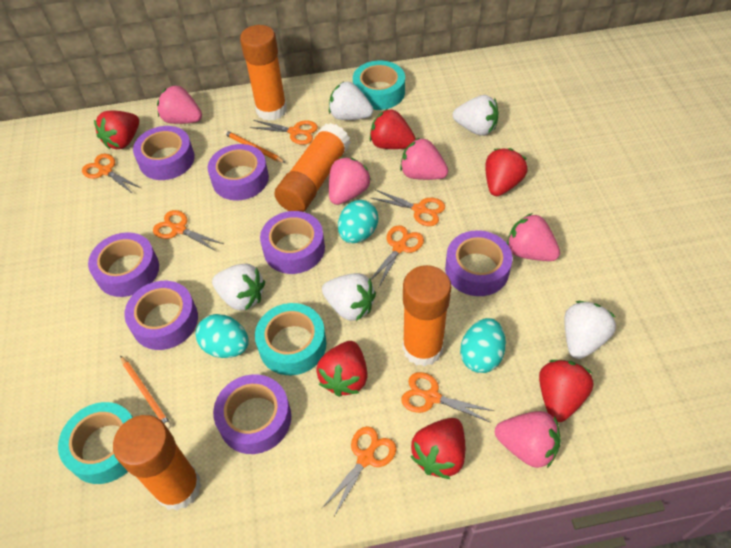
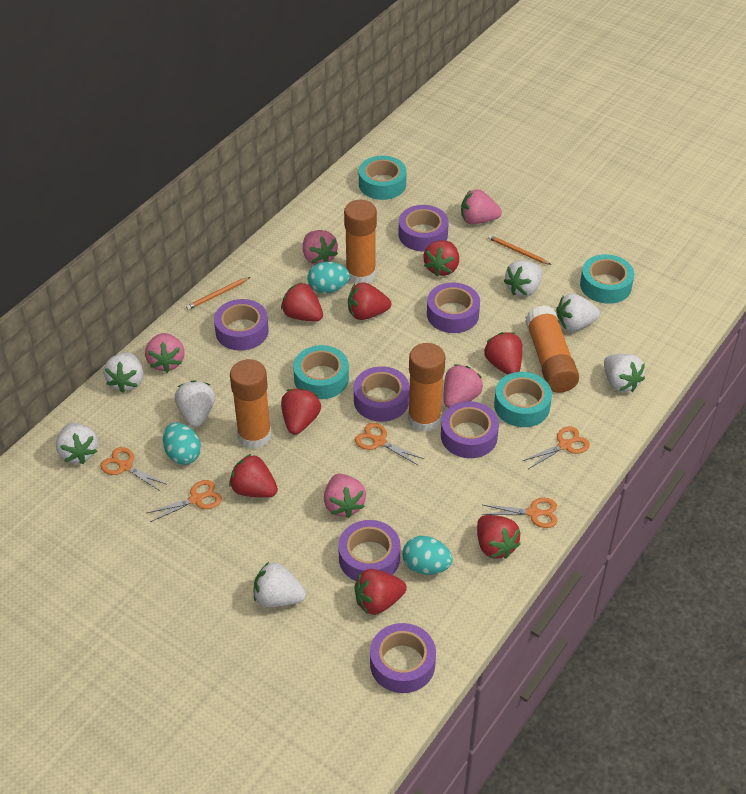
orange scissors: [82,154,141,194] [153,210,223,252] [250,120,318,145] [321,426,396,516] [371,190,445,226] [371,225,424,287] [401,372,494,423] = 7 -> [100,447,168,492] [147,480,222,522] [355,423,424,466] [482,498,558,528] [522,426,590,469] = 5
red strawberry: [94,110,139,149] [316,341,368,397] [370,109,416,149] [410,418,465,479] [485,148,528,196] [539,360,594,422] = 6 -> [229,454,278,498] [281,282,323,321] [281,388,321,435] [348,282,391,320] [354,569,407,615] [423,240,459,277] [477,515,521,559] [484,332,522,375] = 8
turquoise tape: [58,402,133,484] [255,303,326,375] [353,61,405,110] = 3 -> [293,345,349,399] [359,156,407,200] [494,372,552,427] [580,254,634,304] = 4
white strawberry: [212,263,265,311] [322,273,376,321] [329,82,373,120] [453,95,499,136] [564,301,616,359] = 5 -> [56,423,98,464] [104,352,143,393] [175,380,215,427] [254,562,306,607] [504,260,542,297] [556,294,600,331] [604,354,645,392] = 7

